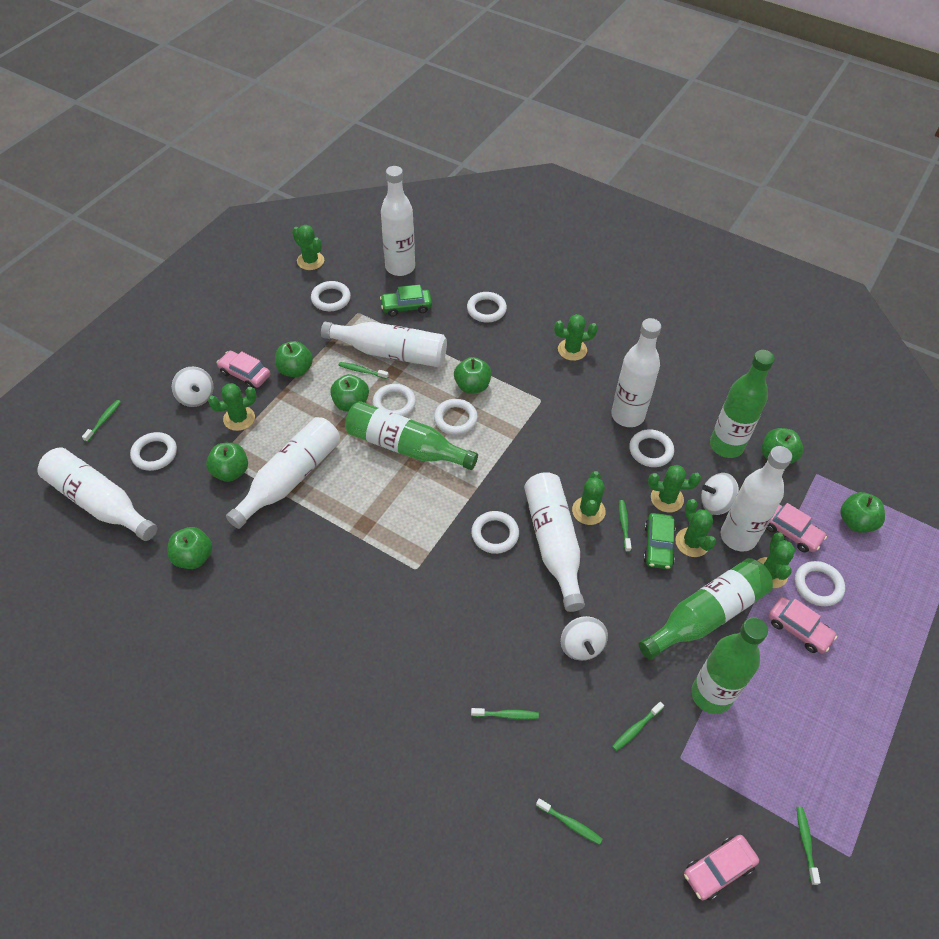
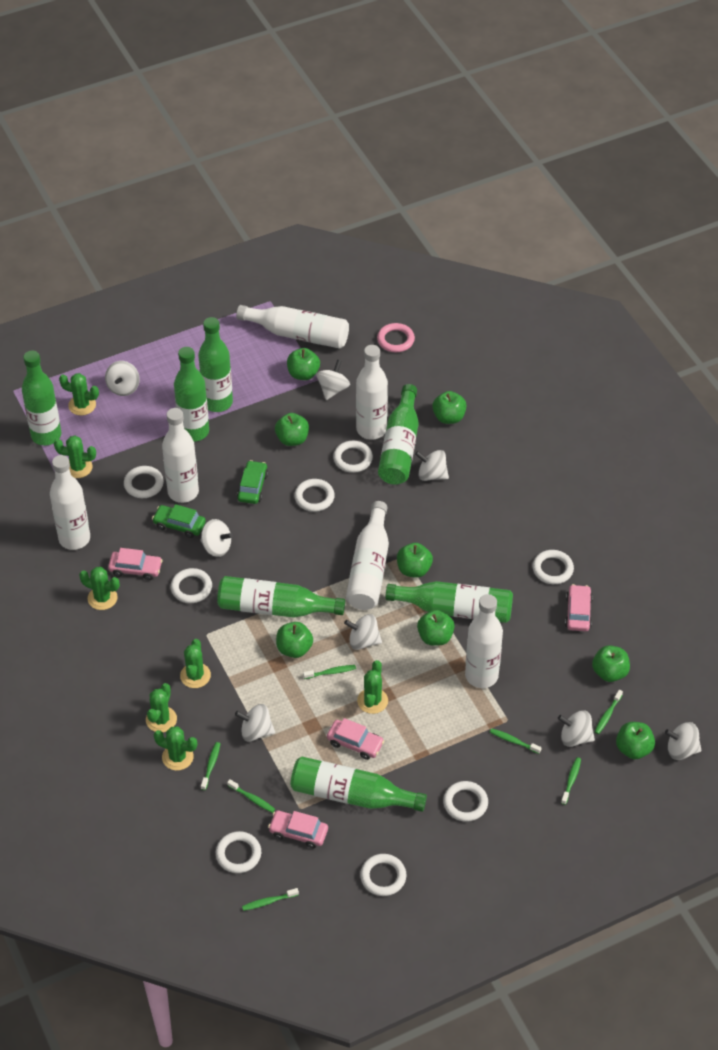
green apple: [167,527,212,569] [206,443,248,482] [275,341,313,377] [330,374,369,411] [454,357,491,394] [762,428,803,464] [840,492,885,533] = 7 -> [275,413,309,446] [276,622,313,658] [287,348,320,380] [397,543,433,578] [417,610,455,646] [432,391,467,424] [592,645,630,682] [616,722,655,759] = 8
green bottle: [345,401,478,470] [639,558,773,660] [691,617,768,714] [710,350,775,458] = 4 -> [22,351,61,445] [174,347,209,441] [198,317,233,412] [217,576,345,618] [291,756,427,812] [378,384,419,484] [385,581,513,623] = 7
pink ring: none = 0 -> [377,323,415,352] = 1
white bottle: [38,447,157,541] [226,417,340,529] [321,322,447,367] [381,166,415,276] [524,472,585,612] [611,318,661,427] [721,446,792,552] = 7 -> [50,455,90,550] [162,408,199,503] [236,305,349,349] [346,501,389,610] [356,345,388,440] [465,594,503,688] = 6
white spinning top: [172,367,214,407] [561,616,608,661] [701,473,739,515] = 3 -> [105,361,140,396] [201,519,233,557] [235,704,275,742] [316,360,350,400] [344,614,382,650] [415,450,449,481] [558,710,595,747] [665,722,702,760] = 8

